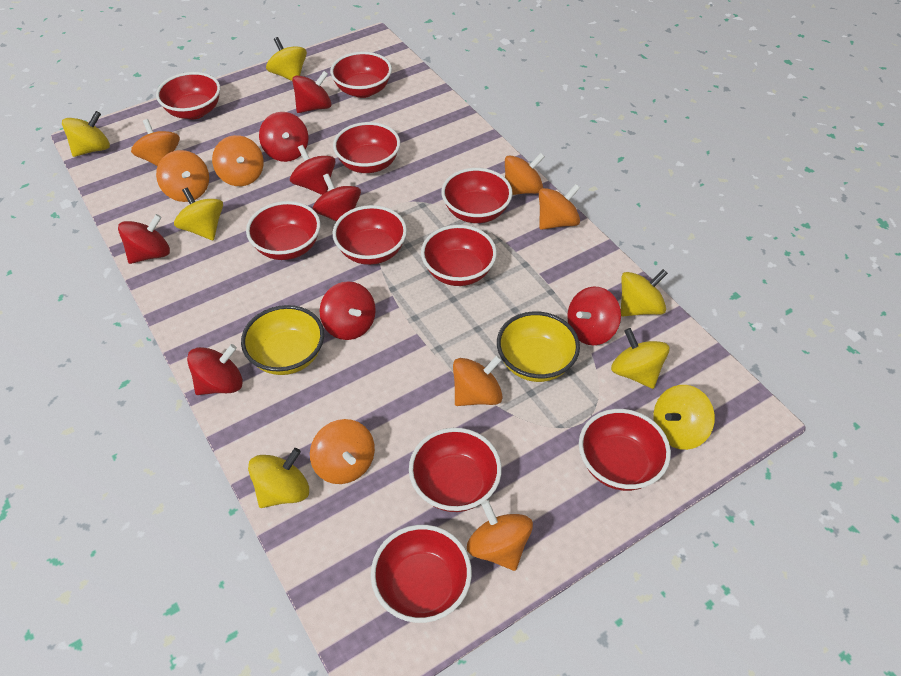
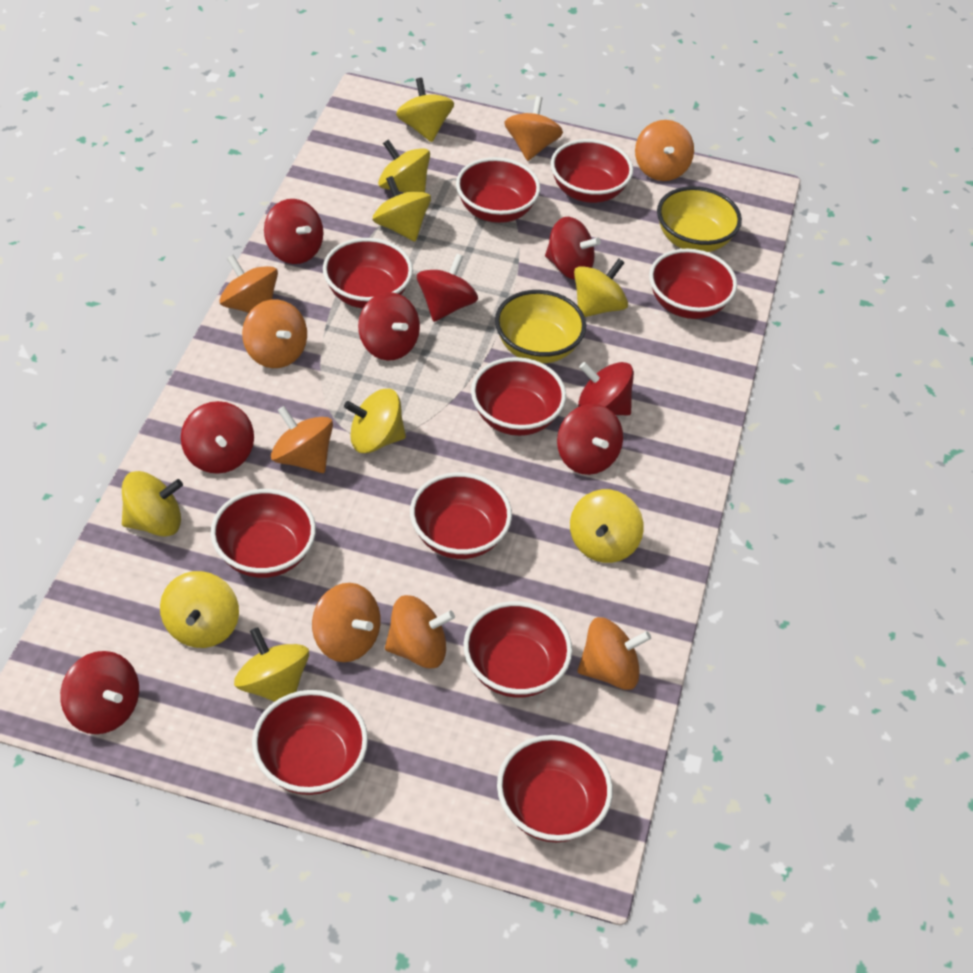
yellow spinning top: [62,111,110,157] [174,187,223,240] [248,448,309,508] [266,37,307,81] [611,328,670,389] [621,269,668,316] [654,385,715,450] = 7 -> [122,471,183,537] [160,571,239,648] [234,627,309,702] [344,389,406,453] [373,176,431,241] [378,139,430,193] [396,78,454,142] [570,489,644,563] [574,259,628,317] = 9

